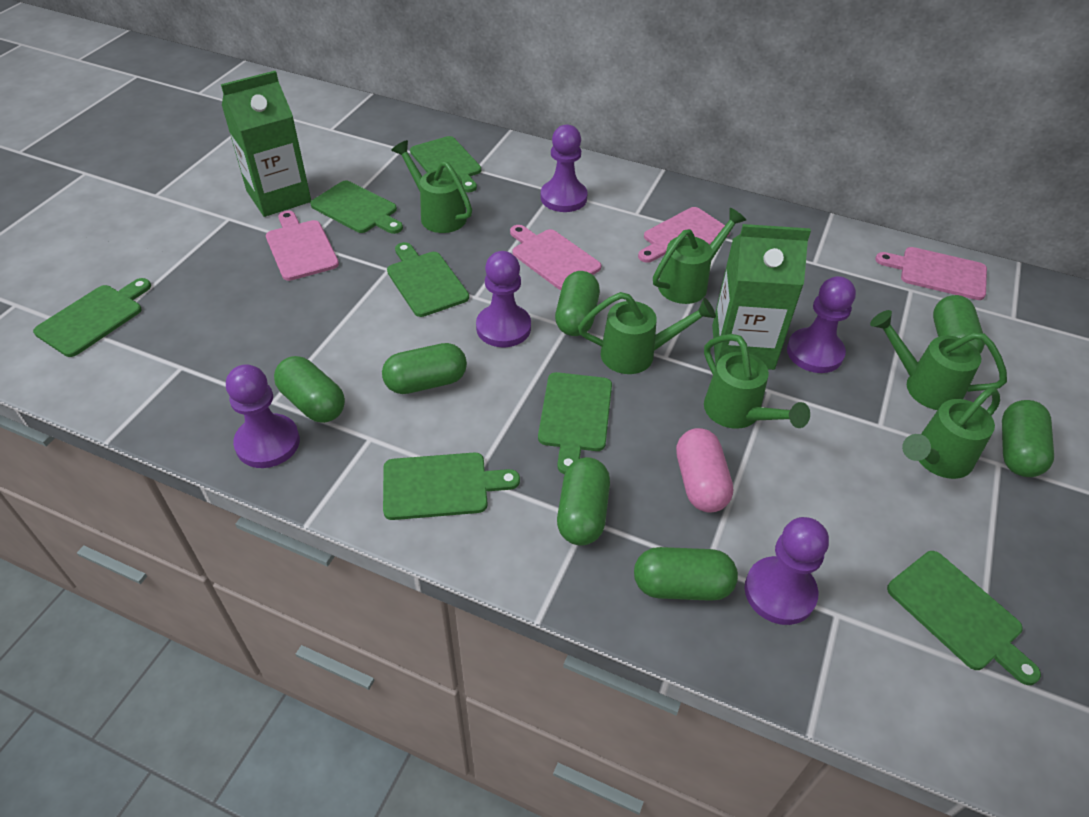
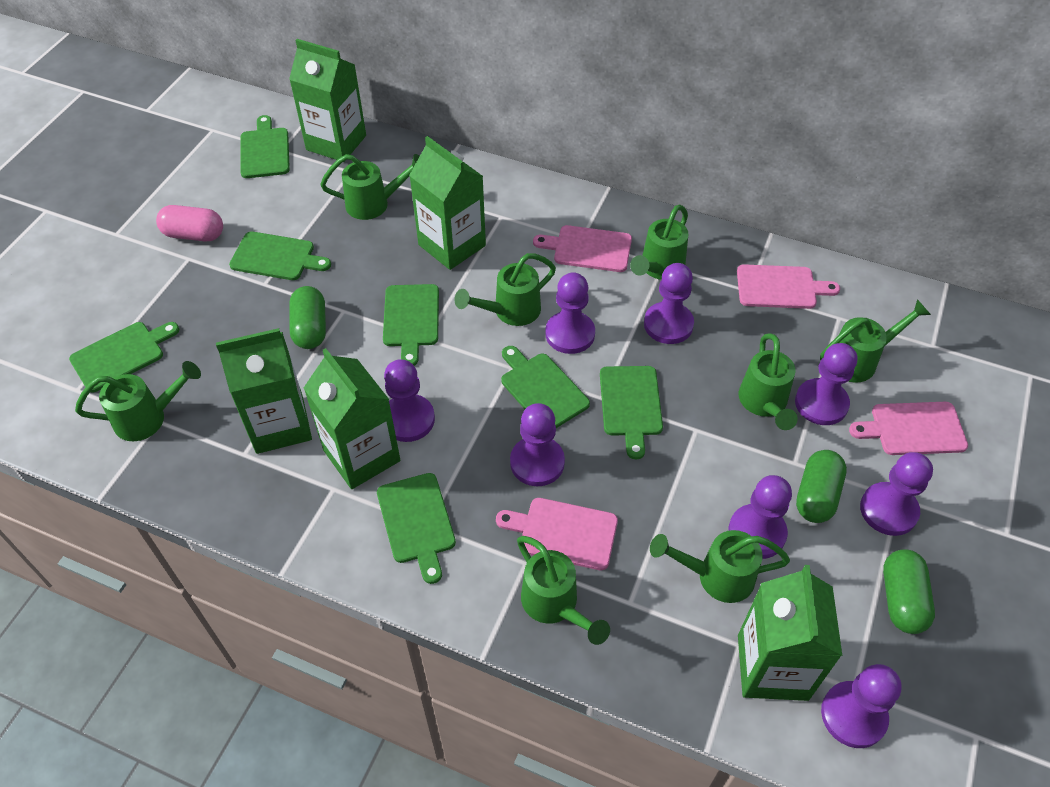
green capsule: [274,356,345,423] [382,343,467,394] [555,271,600,336] [557,457,610,546] [634,547,738,601] [933,295,985,354] [1002,400,1054,477] = 7 -> [289,286,326,349] [796,450,847,523] [883,550,935,634] = 3
green carton: [221,71,311,217] [712,224,811,370] = 2 -> [216,328,312,454] [289,39,366,162] [304,348,400,489] [409,136,486,270] [738,565,842,701] = 5
green watering can: [391,140,472,233] [578,292,716,374] [653,208,746,304] [704,334,810,429] [870,310,1007,410] [902,388,1000,479] = 6 -> [75,361,201,441] [320,154,420,220] [454,253,556,326] [517,536,610,645] [630,204,689,280] [650,530,790,603] [739,333,798,430] [820,299,931,383] = 8
purple pawn: [226,364,300,468] [476,251,531,347] [541,125,588,212] [745,517,829,625] [787,276,856,373] = 5 -> [384,359,435,442] [510,403,565,486] [545,272,595,354] [644,263,694,344] [728,475,792,559] [795,343,857,425] [821,664,902,748] [860,452,933,536] = 8

